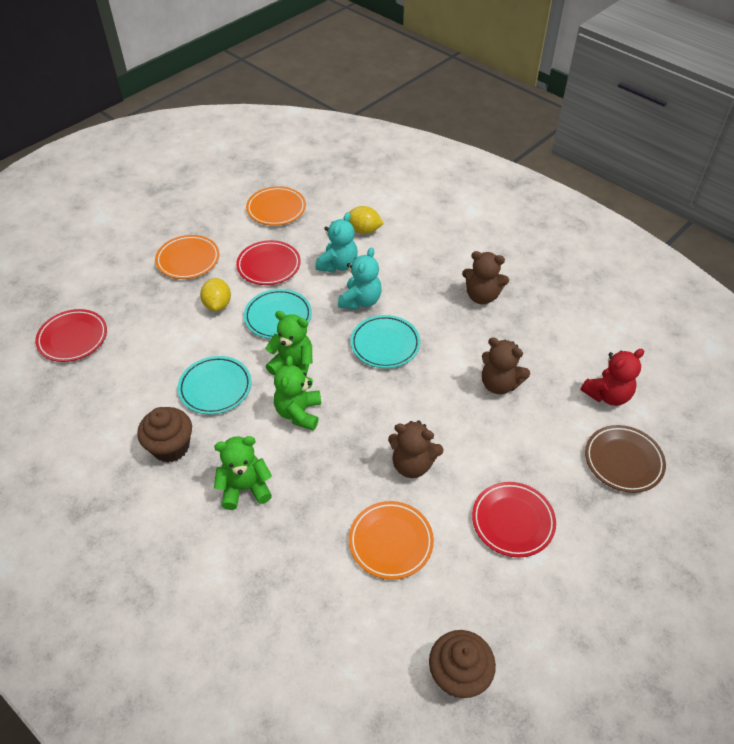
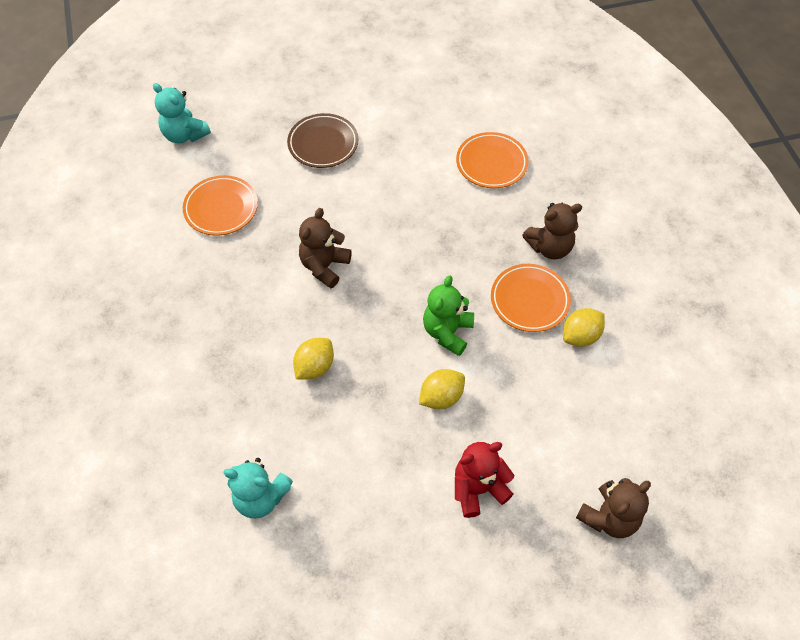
brown cupcake: [137,407,192,463] [429,630,496,698] = 2 -> none = 0
green teddy bear: [214,436,272,510] [265,311,312,376] [274,356,321,430] = 3 -> [423,275,474,356] = 1
red plate: [35,309,107,362] [236,240,301,285] [472,482,556,557] = 3 -> none = 0
turquoise plate: [178,356,251,415] [244,289,312,339] [351,315,420,368] = 3 -> none = 0
yellow lemon: [200,278,231,311] [349,206,384,234] = 2 -> [293,338,334,379] [419,369,465,409] [563,308,605,347] = 3

